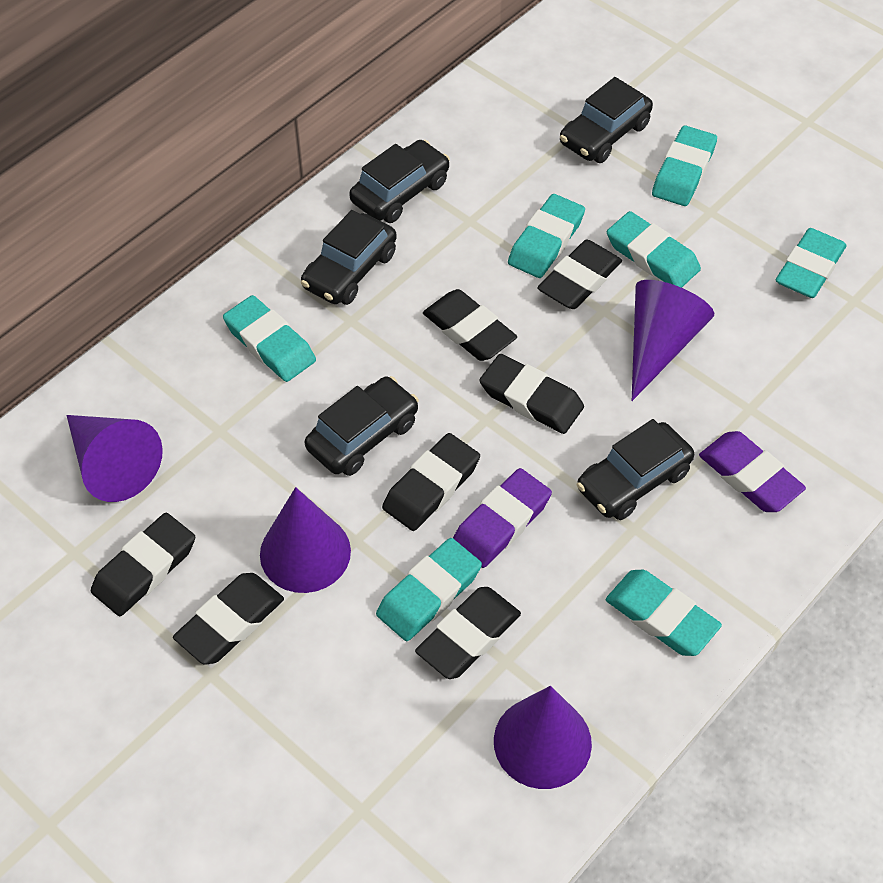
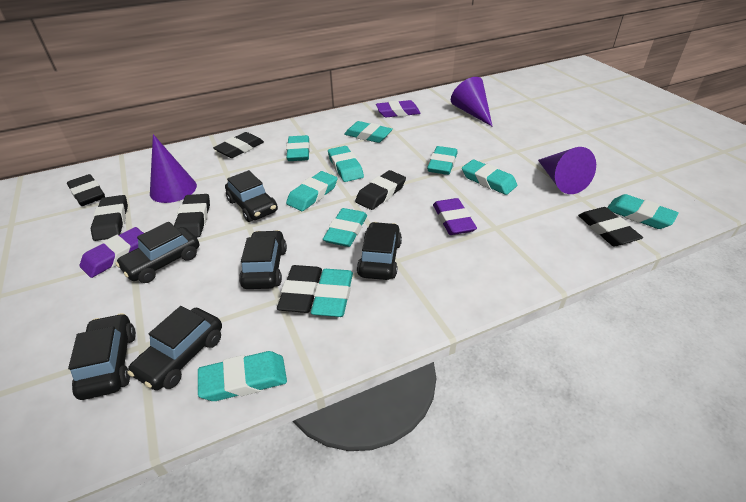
black car: [301,210,397,305] [305,376,419,476] [349,140,450,223] [560,77,653,163] [577,419,694,520] = 5 -> [68,313,136,400] [115,222,199,283] [127,306,222,390] [225,170,278,222] [239,230,287,289] [357,222,402,280] = 6
purple cone: [66,415,163,502] [260,487,351,593] [494,686,592,789] [632,280,714,401] = 4 -> [150,134,197,203] [451,77,493,127] [538,147,596,194] = 3
purple eraser: [453,468,552,568] [699,431,806,512] = 2 -> [80,227,143,278] [376,100,421,117] [433,198,477,235] = 3
turquoise eraser: [223,295,316,382] [376,538,482,641] [508,194,585,278] [606,570,722,656] [607,211,701,288] [652,125,717,206] [776,228,846,298] = 7 -> [198,351,287,401] [286,135,310,161] [286,171,338,211] [311,269,353,317] [323,208,367,247] [328,146,364,182] [344,121,393,143] [427,146,458,175] [462,160,517,195] [607,194,679,229] = 10

